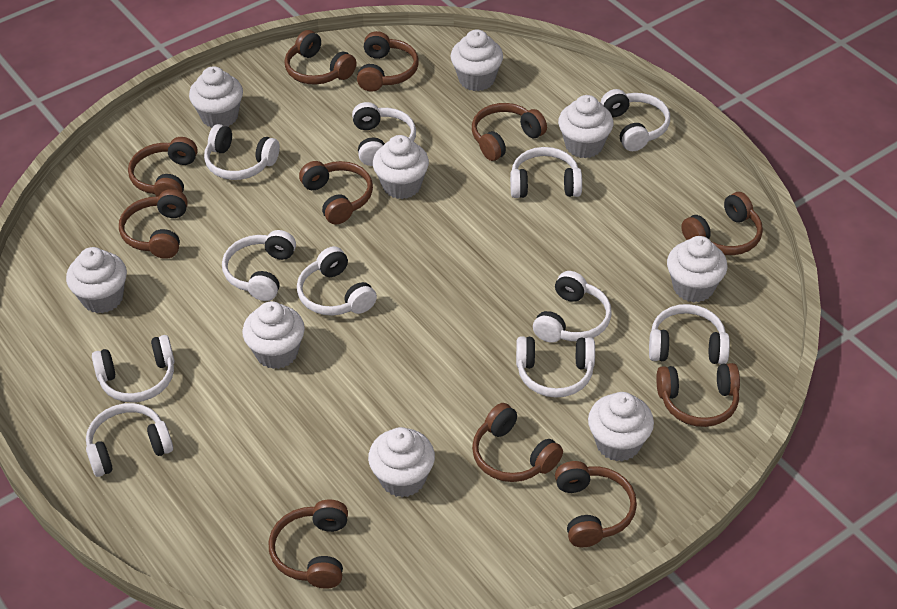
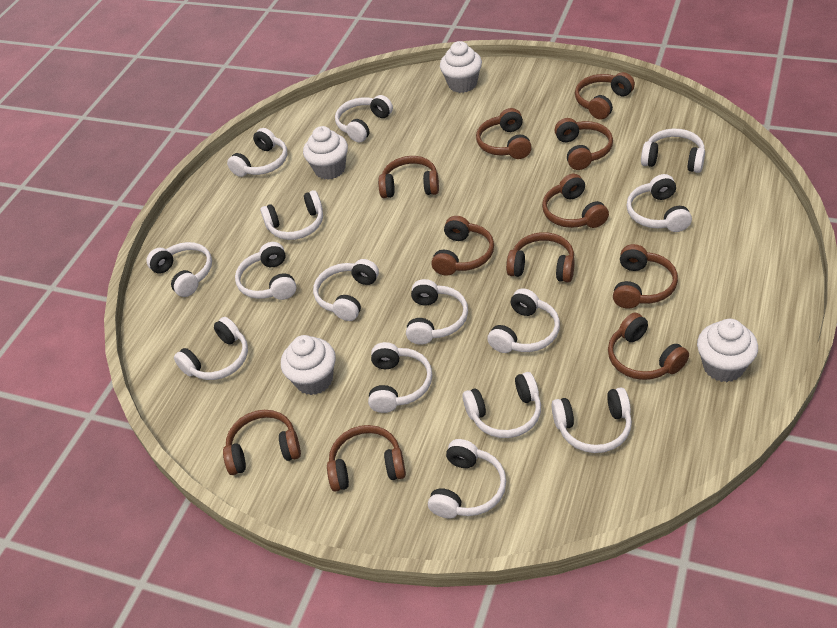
white cupcake: [66,247,127,313] [189,66,243,128] [242,301,305,369] [368,427,435,497] [373,135,429,199] [451,29,503,91] [558,95,613,158] [588,392,654,461] [667,236,727,303] = 9 -> [281,335,336,395] [303,126,348,180] [440,41,482,93] [697,319,758,382] = 4
white headphones: [86,403,173,477] [92,335,175,403] [204,124,280,180] [222,230,296,301] [297,246,377,316] [352,102,416,166] [510,147,582,198] [516,336,595,398] [533,271,612,343] [601,89,670,151] [649,304,730,364] = 11 -> [146,242,212,297] [174,317,248,380] [227,128,287,177] [235,242,297,300] [260,190,323,240] [313,259,379,321] [335,95,393,142] [368,342,432,413] [406,279,468,345] [428,439,506,519] [462,372,541,438] [487,288,560,353] [552,388,632,453] [626,174,692,232] [641,129,705,173] = 15

